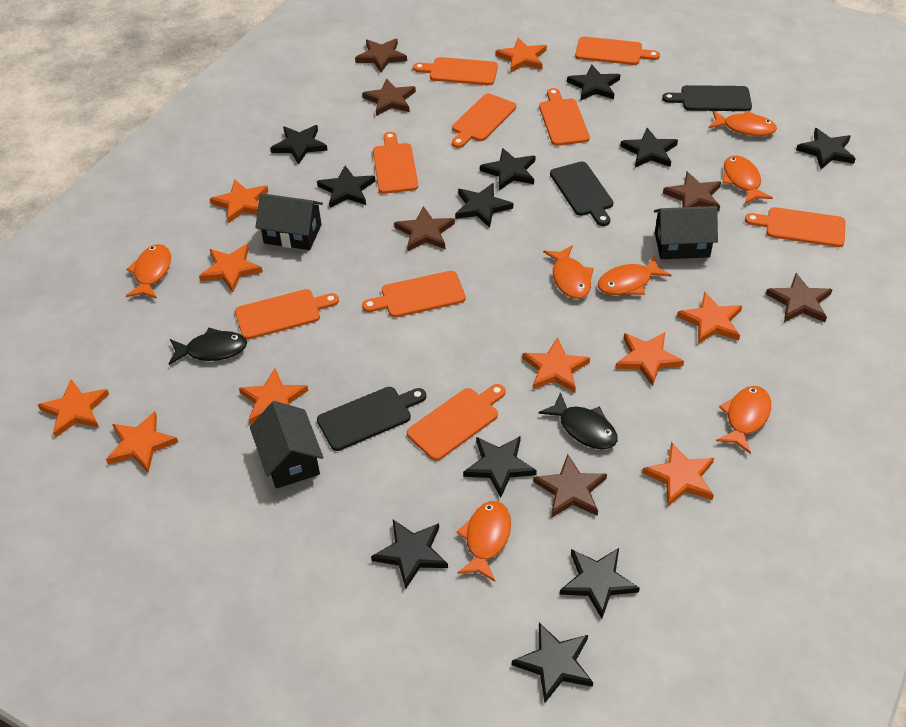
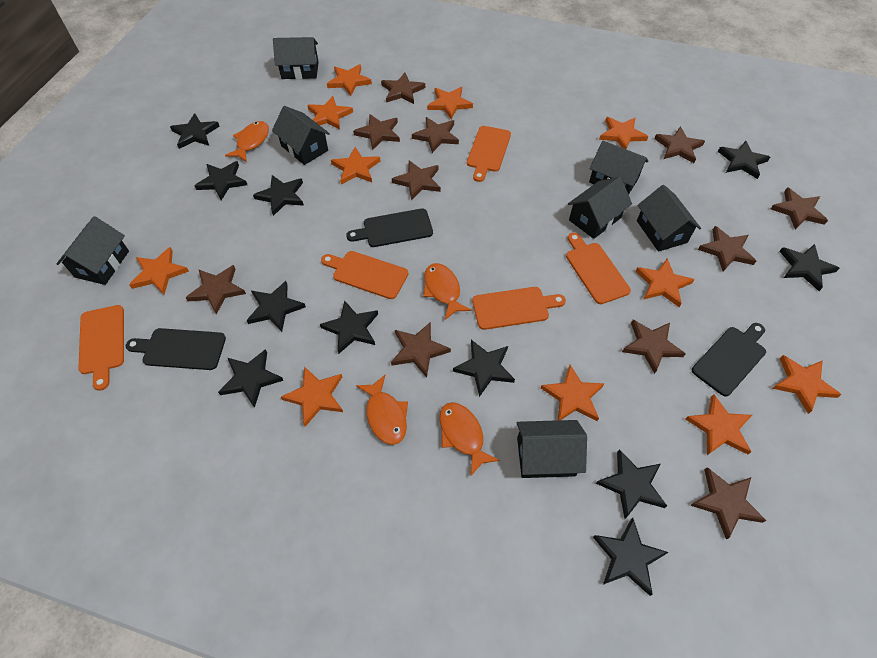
black fish: [169,328,247,365] [538,392,618,450] = 2 -> none = 0
black house: [250,401,324,489] [255,193,323,250] [654,206,718,259] = 3 -> [56,216,129,285] [272,106,330,165] [273,37,319,79] [517,420,587,478] [568,177,632,239] [589,141,648,195] [637,185,701,252] = 7
brown star: [355,39,407,73] [362,78,416,116] [394,206,455,251] [533,454,607,518] [663,171,721,211] [766,273,833,322] = 6 -> [186,265,246,315] [353,114,400,150] [381,73,425,104] [391,322,451,378] [392,160,441,200] [412,117,459,153] [622,320,686,374] [654,126,705,163] [690,467,767,540] [698,226,756,271] [771,187,828,230] = 11
orange cutting board: [235,289,339,340] [362,271,466,318] [373,132,418,194] [407,384,506,461] [413,57,498,85] [452,93,516,148] [539,88,590,146] [575,37,660,65] [745,207,845,247] = 9 -> [78,305,124,391] [321,251,408,299] [467,126,511,182] [472,287,566,330] [566,233,631,304] = 5
orange fish: [126,244,171,299] [456,501,511,582] [543,245,594,299] [598,255,671,295] [708,110,777,136] [716,386,771,454] [722,155,773,204] = 7 -> [225,121,269,162] [356,375,408,445] [423,263,472,320] [439,402,500,476] = 4
orange star: [38,379,109,438] [106,411,178,473] [199,244,263,292] [210,180,268,223] [239,369,308,424] [496,38,547,73] [522,337,590,392] [615,332,684,386] [642,442,714,506] [677,292,742,344] = 10 -> [129,247,189,295] [281,367,343,427] [307,96,353,130] [327,64,372,96] [331,147,381,184] [427,87,473,120] [541,365,605,421] [599,117,649,149] [635,258,695,307] [685,394,752,455] [772,355,842,414] = 11

